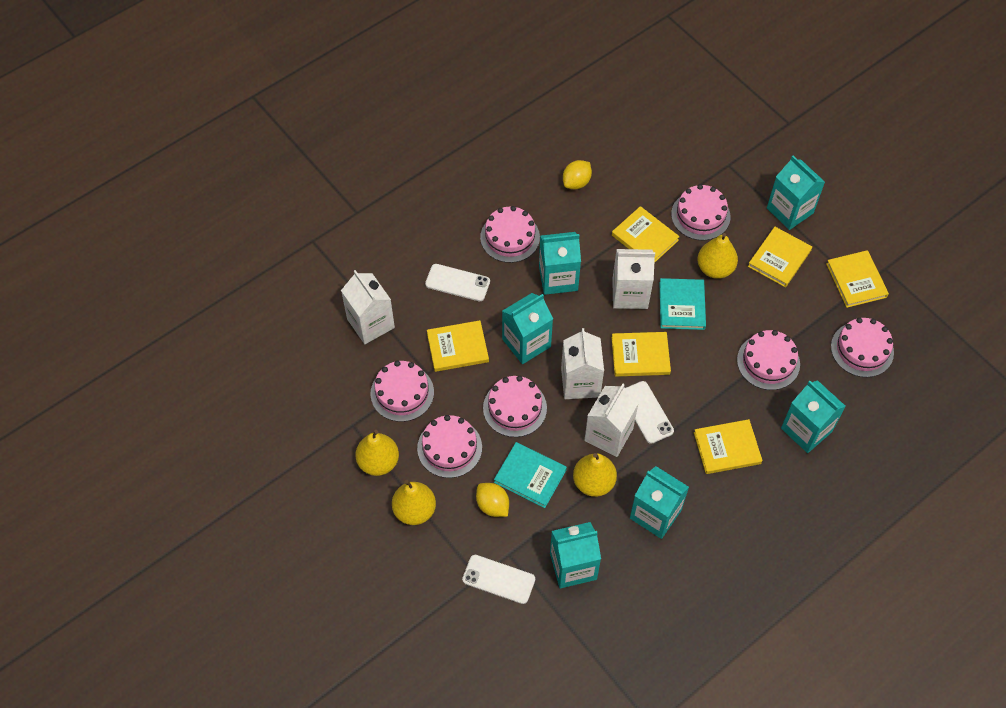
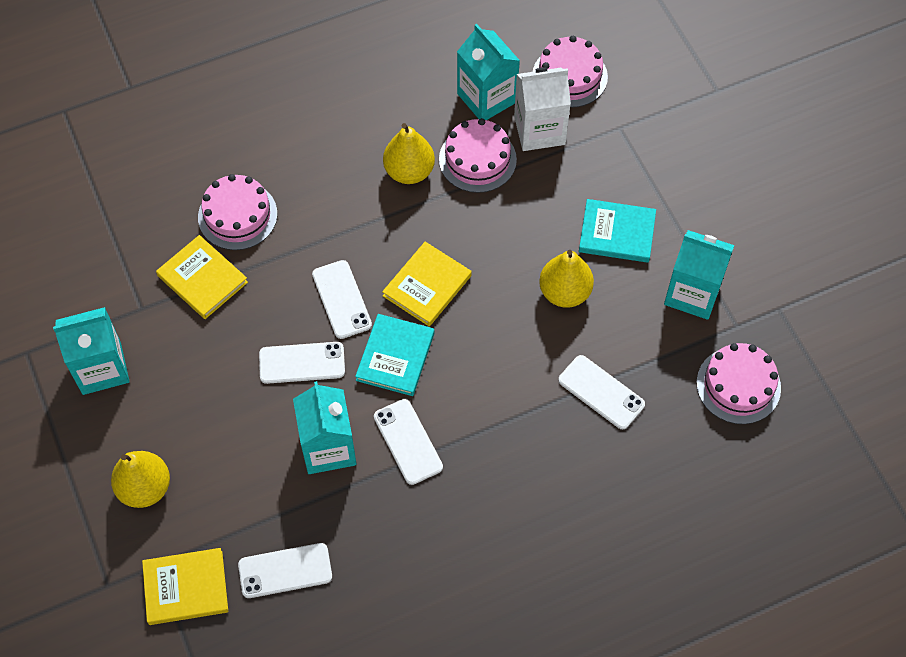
pink cake: [370,361,434,422] [417,415,482,478] [480,206,540,263] [483,376,547,437] [671,184,731,240] [737,330,800,390] [831,318,894,377] = 7 -> [198,174,278,250] [439,118,517,193] [533,36,608,108] [697,343,781,424] = 4
turquoise carton: [502,293,553,364] [539,232,581,295] [550,522,601,588] [630,466,689,539] [767,156,825,230] [781,380,846,453] = 6 -> [53,307,130,395] [293,381,357,474] [457,24,520,120] [664,230,734,320] = 4
white carton: [341,270,395,344] [561,328,604,399] [584,384,639,457] [612,249,655,309] = 4 -> [514,68,571,151] = 1
white phone: [425,264,490,301] [462,555,535,604] [625,381,674,444] = 3 -> [238,543,332,598] [259,342,345,384] [312,260,372,339] [374,399,443,485] [558,355,645,429] = 5
yellow book: [427,320,489,372] [612,206,680,263] [612,332,671,377] [694,419,763,474] [748,227,812,287] [826,250,889,308] = 6 -> [142,548,228,625] [156,235,248,319] [382,242,472,326] = 3
yellow lemon: [476,483,509,517] [563,160,592,189] = 2 -> none = 0
yellow pear: [355,430,399,476] [392,480,436,525] [573,453,617,497] [697,233,738,279] = 4 -> [111,451,170,508] [383,123,435,184] [539,250,594,308] = 3

